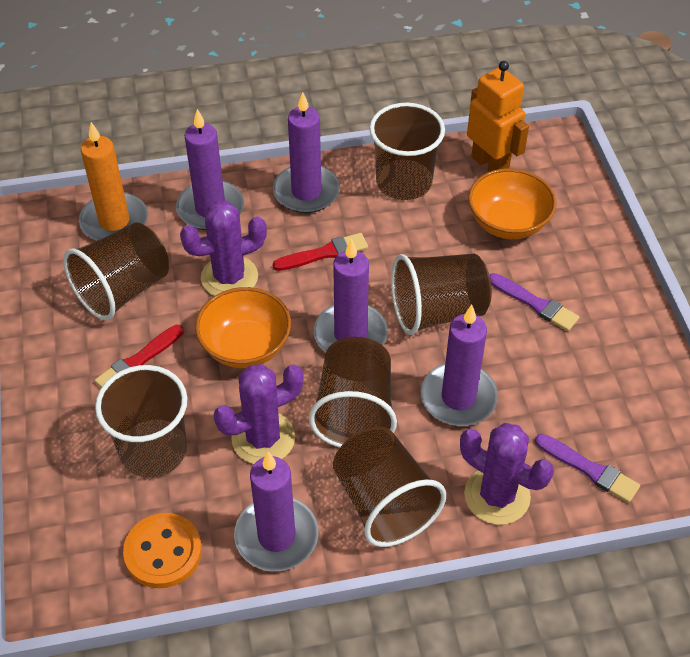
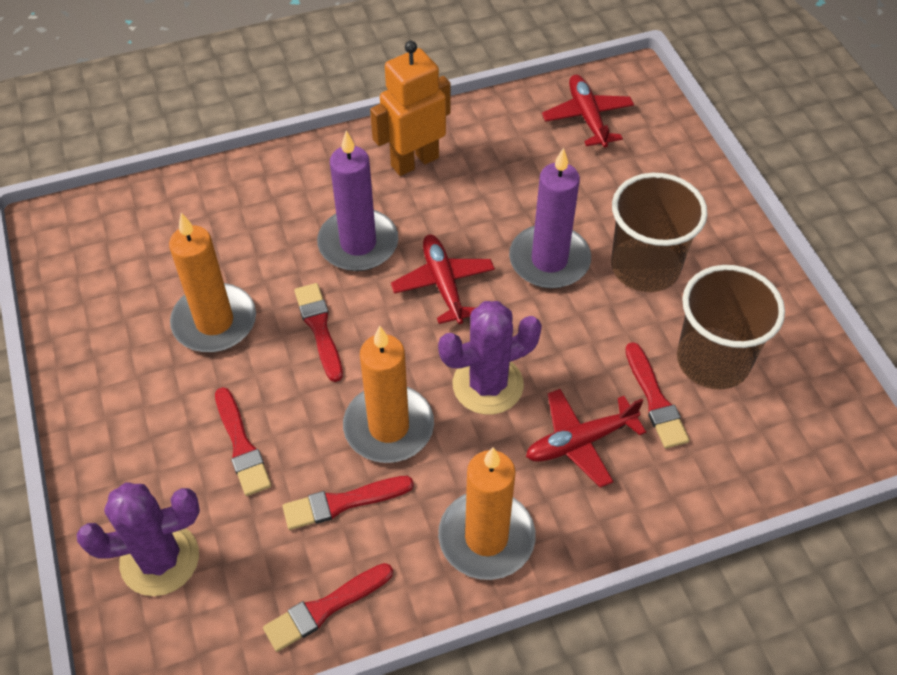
brown cup: [63,222,169,320] [95,365,187,478] [309,337,397,448] [333,426,446,547] [369,103,445,200] [391,254,492,335] = 6 -> [611,173,708,292] [677,265,785,390] = 2
orange bowl: [195,287,291,368] [468,168,556,239] = 2 -> none = 0
orange button: [123,513,202,588] = 1 -> none = 0
orange candle: [79,122,148,241] = 1 -> [169,213,256,352] [343,326,434,463] [438,447,536,580] = 3
purple brush: [490,273,580,331] [535,434,640,503] = 2 -> none = 0
purple cactus: [180,201,267,296] [214,364,304,464] [460,423,554,525] = 3 -> [77,482,200,596] [438,301,542,415] = 2
purple candle: [176,109,244,230] [234,452,318,571] [273,92,340,213] [314,239,388,353] [420,305,498,426] = 5 -> [317,131,398,271] [509,148,591,289] = 2
red brush: [95,325,184,388] [273,233,368,271] = 2 -> [215,387,271,496] [263,563,393,652] [282,476,414,530] [294,283,343,382] [625,342,690,448] = 5
red plane: none = 0 -> [391,235,495,324] [526,389,646,488] [542,75,634,148] = 3

